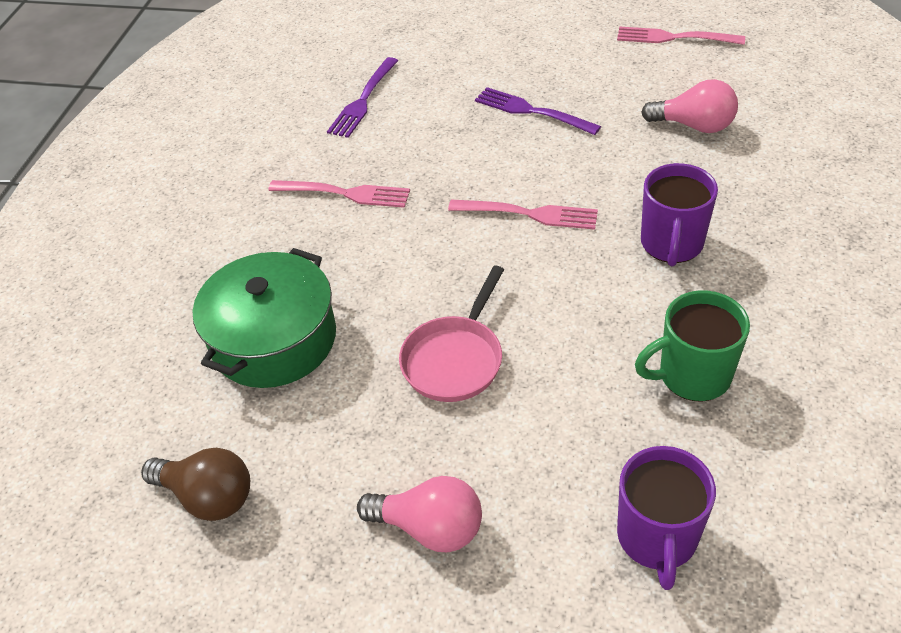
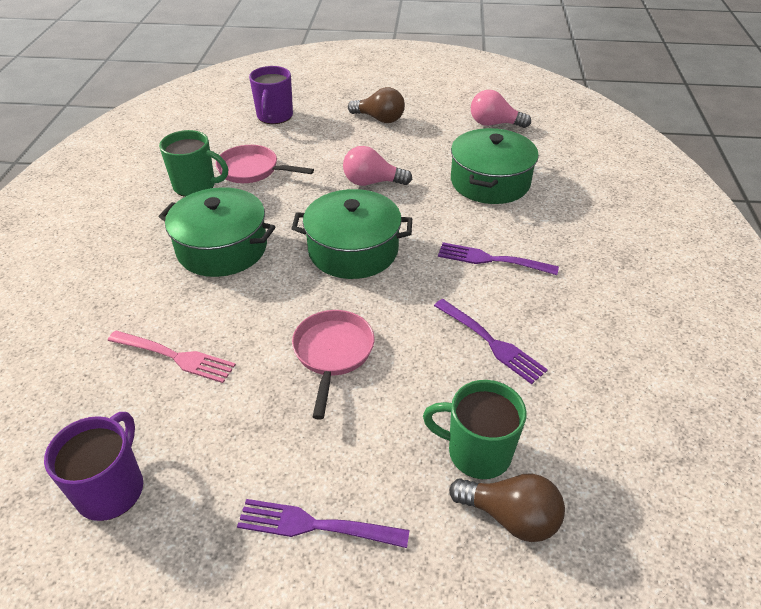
brown light bulb: [141,448,250,521] = 1 -> [348,87,405,123] [449,474,565,542] = 2
green mug: [635,290,750,402] = 1 -> [159,130,228,197] [423,380,527,479] = 2
green pot: [193,248,336,388] = 1 -> [159,187,275,277] [291,189,412,279] [451,128,539,204] = 3
pink fork: [268,180,410,208] [448,199,598,230] [617,27,745,45] = 3 -> [108,330,236,383] = 1
pink pan: [399,266,504,402] = 1 -> [216,145,314,183] [292,310,374,419] = 2
purple fork: [327,57,398,138] [475,87,601,135] = 2 -> [237,499,409,548] [434,299,548,384] [438,242,559,275] = 3

